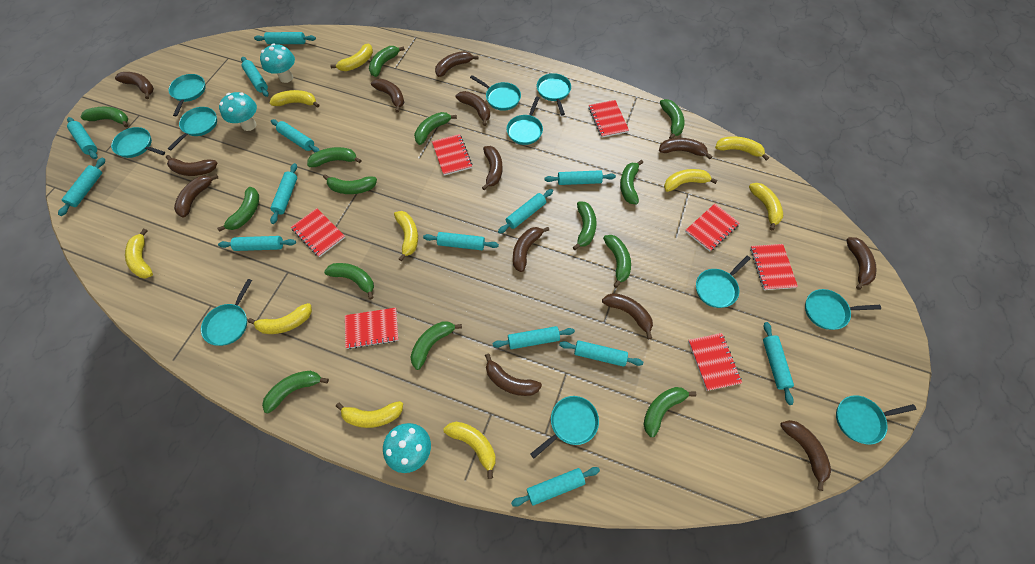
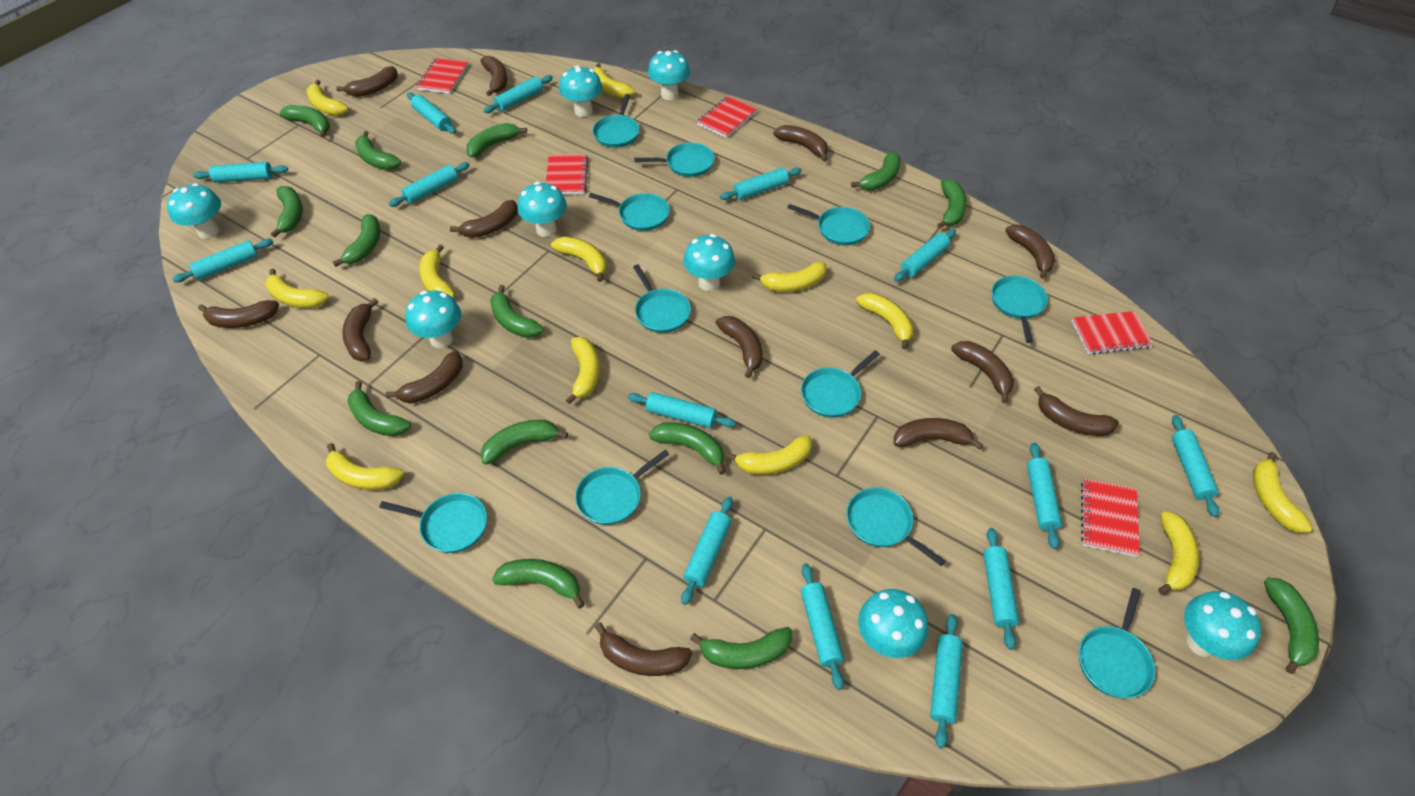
red notebook: [291,208,345,257] [345,308,399,349] [432,134,472,176] [588,100,629,138] [685,204,740,252] [688,333,742,391] [750,244,798,290] = 7 -> [416,58,469,94] [546,154,588,194] [697,96,757,138] [1072,311,1153,354] [1081,478,1140,557] = 5
turquoise mushroom: [219,92,257,131] [260,44,295,83] [383,423,431,473] = 3 -> [167,183,221,239] [405,290,461,348] [517,182,567,237] [559,65,602,117] [648,50,690,100] [683,234,735,291] [858,589,928,658] [1184,591,1261,660] = 8
yellow banana: [125,228,153,279] [248,303,312,334] [270,90,319,108] [330,44,373,71] [336,401,403,428] [394,211,418,261] [444,422,496,479] [664,169,718,192] [715,136,769,161] [749,183,783,230] = 10 -> [265,269,329,308] [306,80,348,116] [326,443,404,490] [419,244,455,298] [551,236,607,282] [566,337,600,404] [593,63,635,99] [726,435,812,475] [752,262,827,292] [856,293,914,350] [1158,511,1199,595] [1253,452,1313,533] = 12

